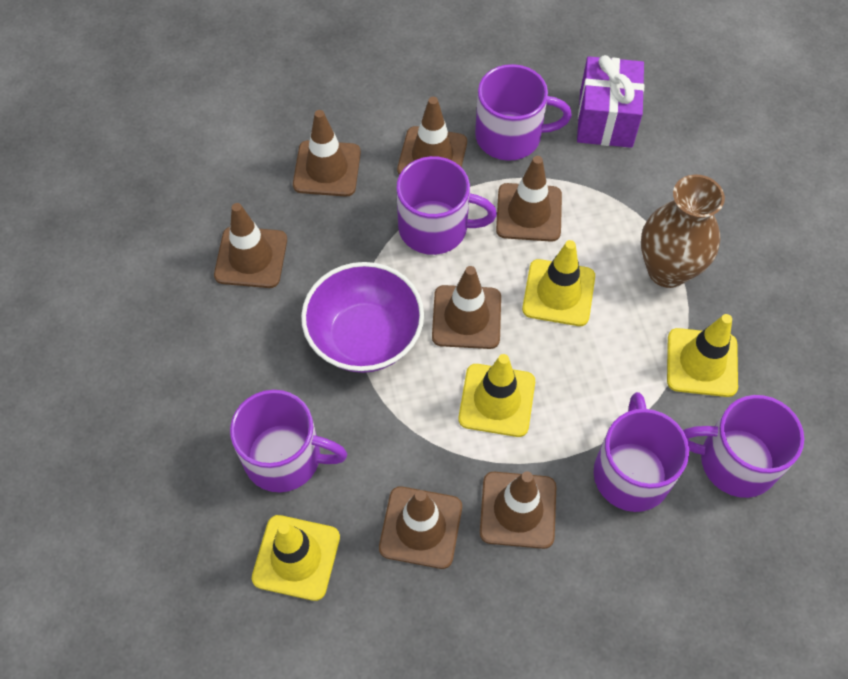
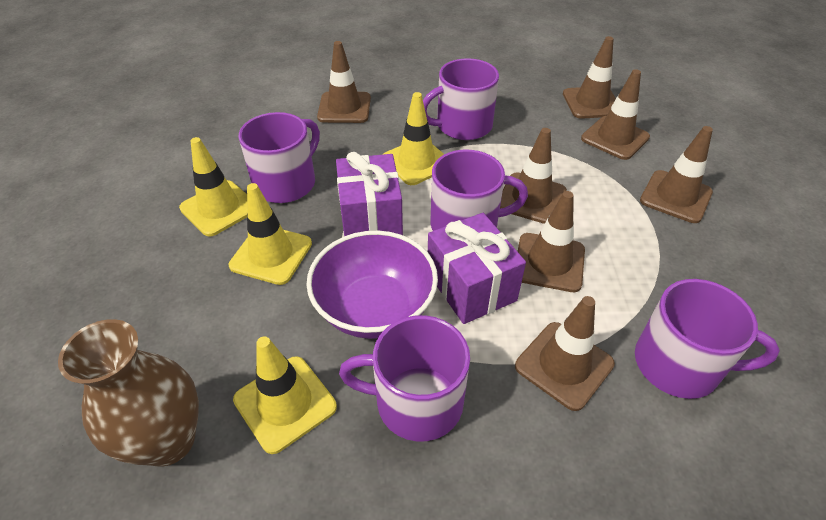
purple gift: [577,55,644,148] = 1 -> [336,152,403,236] [428,213,526,324] = 2

